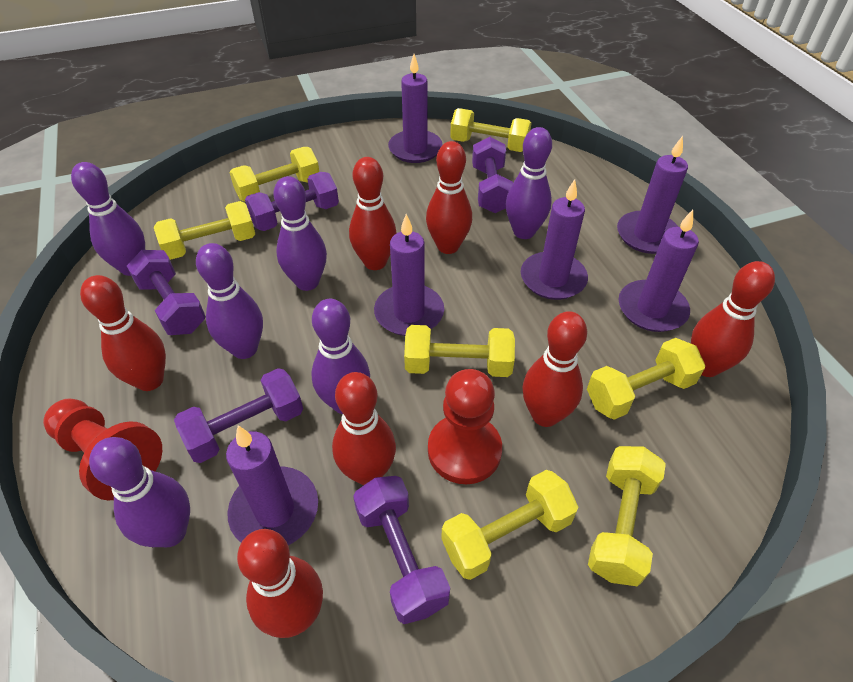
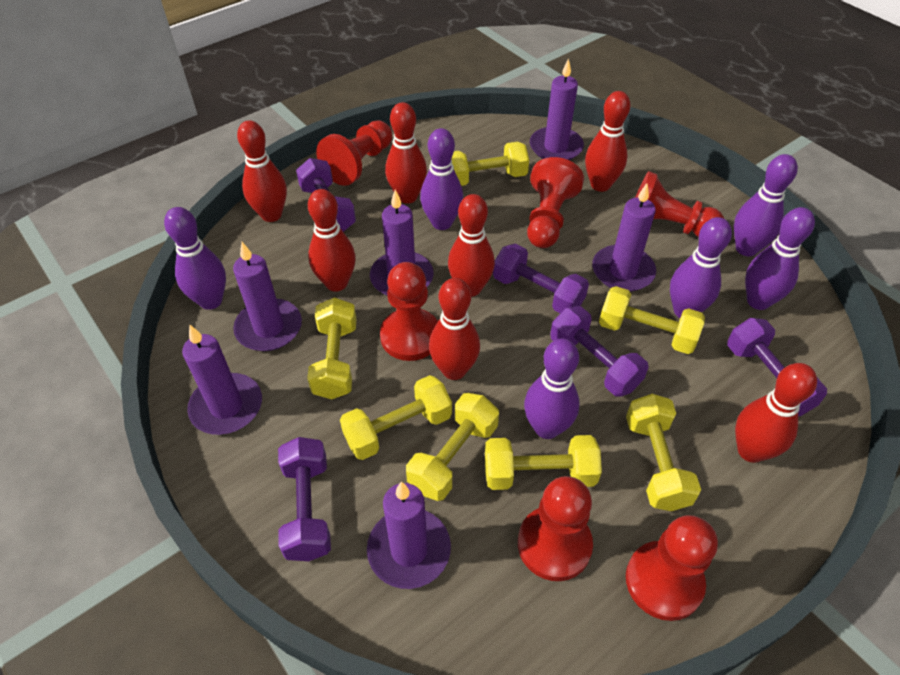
red pawn: [43,399,162,501] [428,369,502,484] = 2 -> [316,120,392,186] [380,262,438,361] [518,476,593,581] [527,157,584,248] [626,515,718,621] [635,171,724,237] = 6

